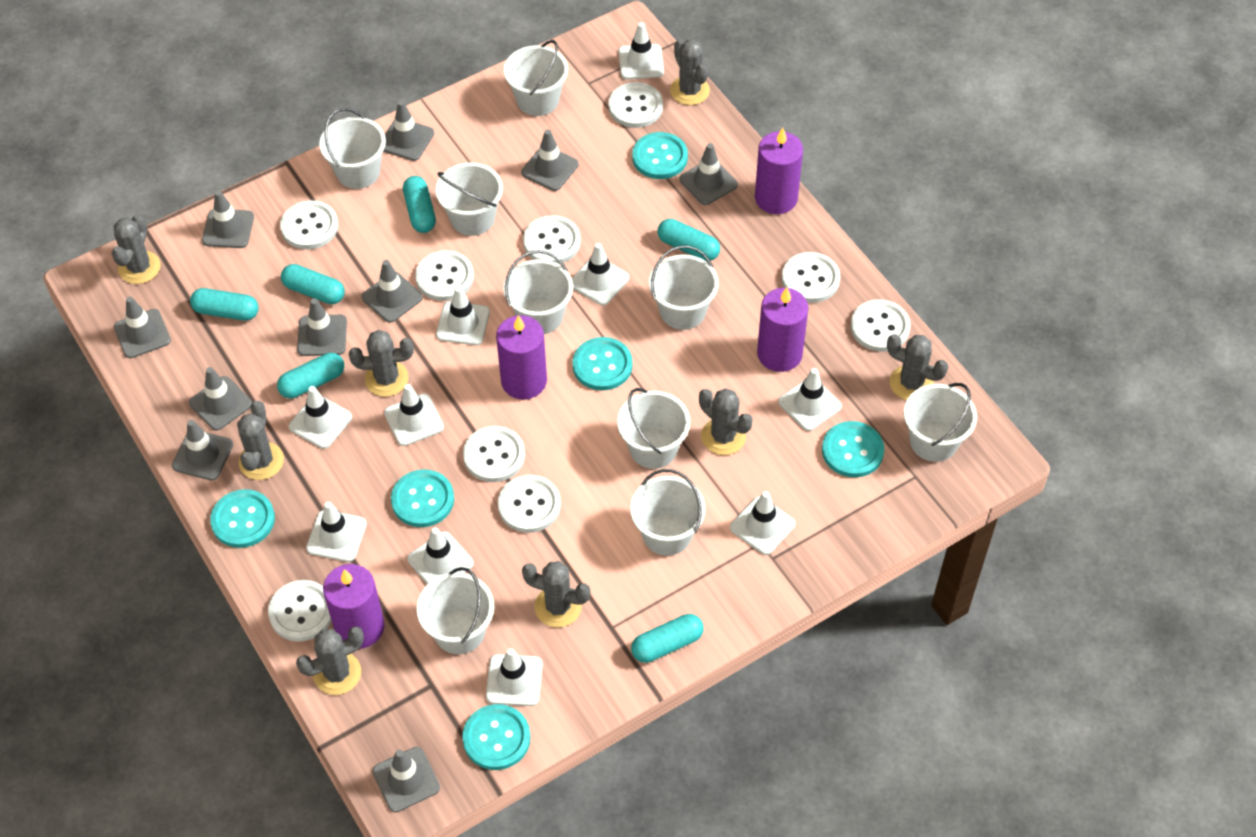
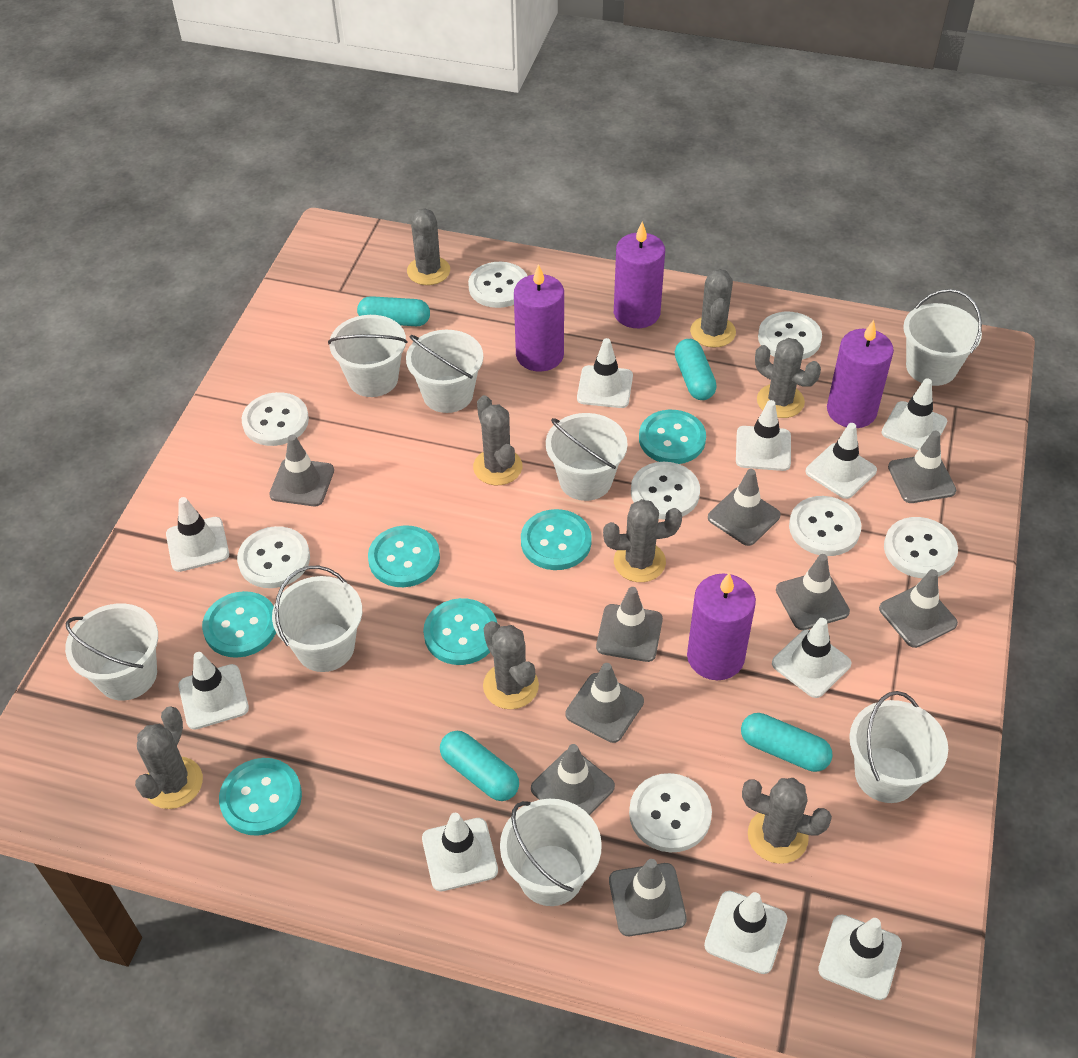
grey traffic cone: [114,297,171,358] [172,420,233,480] [189,367,252,430] [202,190,254,248] [297,298,347,356] [362,260,423,323] [372,747,440,812] [383,101,434,161] [521,130,578,191] [680,143,738,205] = 10 -> [269,435,334,506] [531,744,615,815] [565,663,644,743] [596,587,663,662] [609,859,687,936] [708,469,781,546] [776,554,850,630] [879,569,958,648] [888,431,956,503] = 9
turquoise capsule: [190,288,259,321] [277,353,344,398] [281,264,345,304] [403,176,436,233] [631,614,704,663] [658,219,720,261] = 6 -> [357,296,430,326] [440,731,519,801] [675,339,717,400] [741,713,833,772] = 4
white bucket: [319,108,386,189] [417,567,494,654] [436,163,503,236] [503,250,573,334] [504,40,568,116] [617,388,691,469] [630,469,706,556] [649,245,719,330] [904,383,977,462] = 9 -> [65,604,158,701] [272,565,362,672] [328,315,408,397] [406,330,483,413] [500,799,602,906] [546,413,628,501] [849,691,948,803] [903,289,982,386] = 8
white button: [268,580,332,642] [280,200,338,249] [415,250,474,301] [463,426,525,482] [498,475,561,533] [523,215,581,264] [609,82,663,128] [782,252,841,303] [851,299,911,352] = 9 -> [237,526,310,588] [242,392,309,446] [468,262,527,308] [629,773,712,852] [631,462,700,520] [758,312,822,360] [789,496,861,556] [884,517,958,578] = 8

